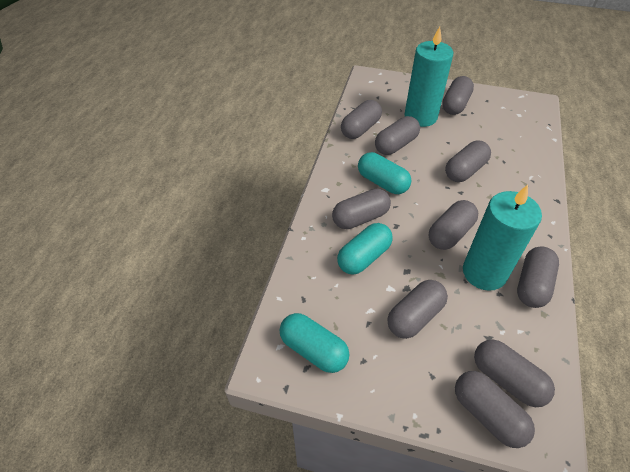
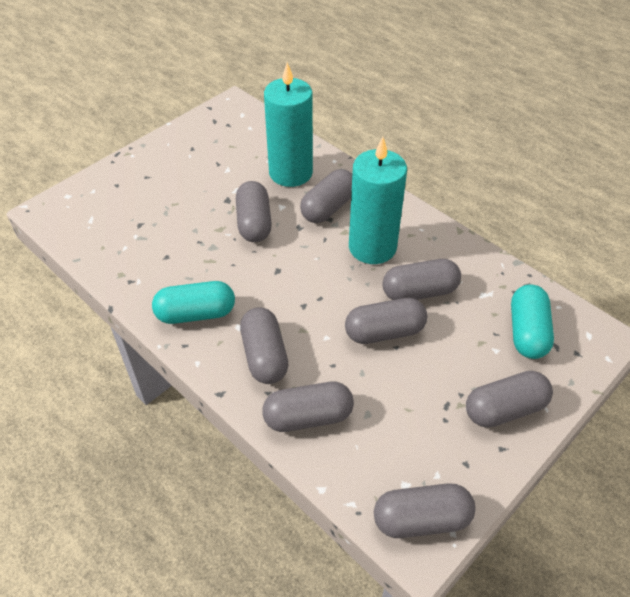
grey capsule: [332,189,391,229] [341,100,382,139] [375,116,420,155] [388,280,448,339] [429,200,478,250] [442,76,474,115] [445,141,491,182] [455,371,535,448] [474,339,555,407] [517,247,559,308] = 10 -> [236,181,272,242] [240,307,288,384] [262,382,354,432] [300,169,352,223] [345,298,427,344] [374,483,476,538] [382,259,461,300] [466,371,553,428] = 8
turquoise capsule: [280,313,349,373] [337,223,393,275] [358,152,411,194] = 3 -> [152,281,235,324] [511,284,554,359] = 2

